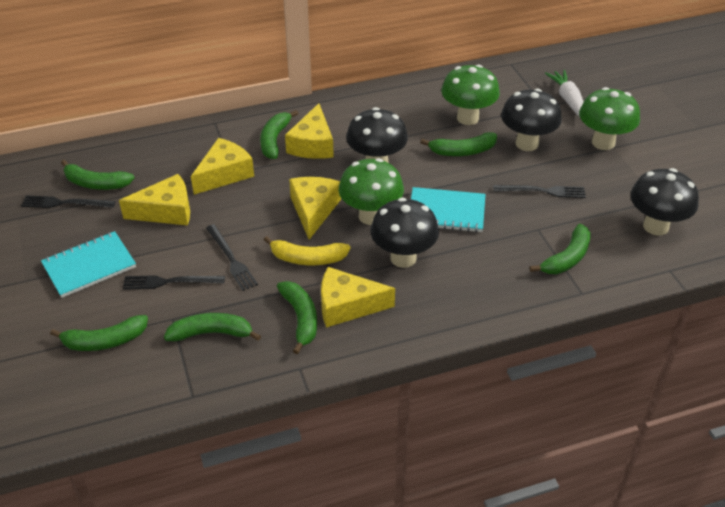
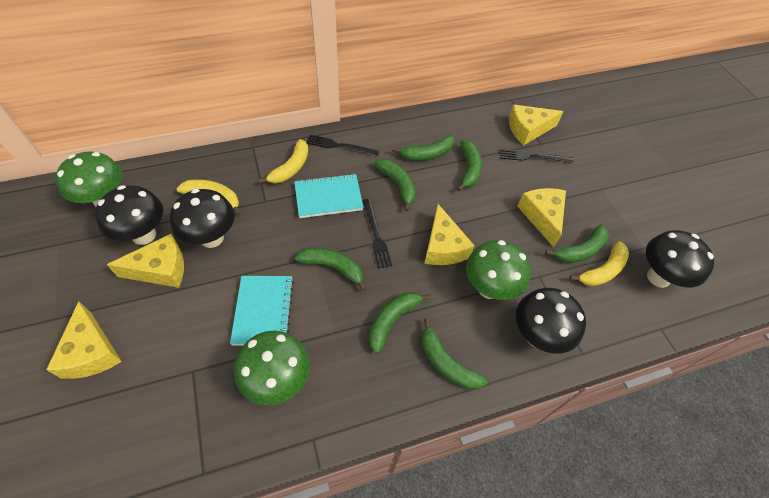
black fork: [21,195,115,208] [123,275,225,290] [206,224,258,291] [493,185,586,198] = 4 -> [306,135,379,156] [363,199,392,269] [500,149,573,163] = 3
white carrot: [545,70,584,117] = 1 -> none = 0
yellow banana: [264,236,350,265] = 1 -> [176,179,241,216] [258,139,308,184] [569,241,629,286] = 3

